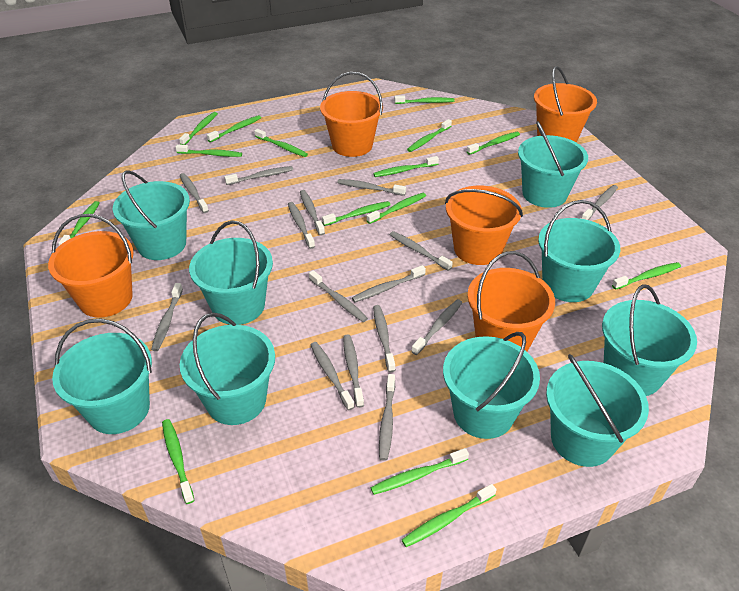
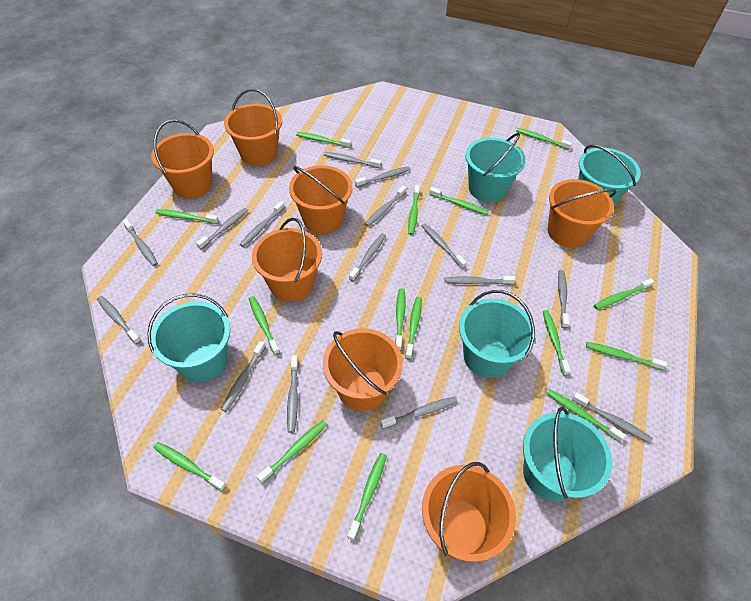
orange bucket: [48,214,134,318] [320,72,383,157] [445,186,523,265] [467,251,555,351] [534,66,597,142] = 5 -> [151,119,214,199] [224,89,282,166] [252,218,322,302] [289,165,353,234] [323,328,403,411] [422,462,516,562] [548,179,617,247] = 7
turquoise bucket: [52,319,152,434] [113,170,190,260] [180,313,275,425] [189,221,273,325] [443,332,540,439] [518,121,588,208] [538,200,620,302] [546,354,649,467] [602,284,697,396] = 9 -> [147,293,230,382] [459,290,536,378] [465,133,526,202] [523,407,613,501] [578,145,641,205] = 5

